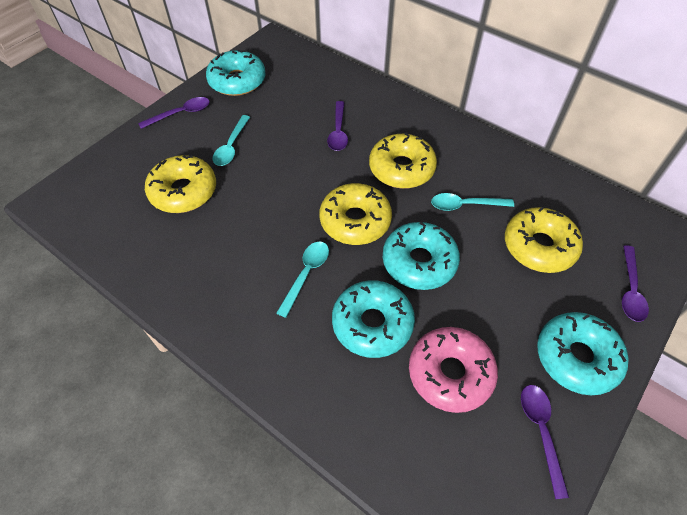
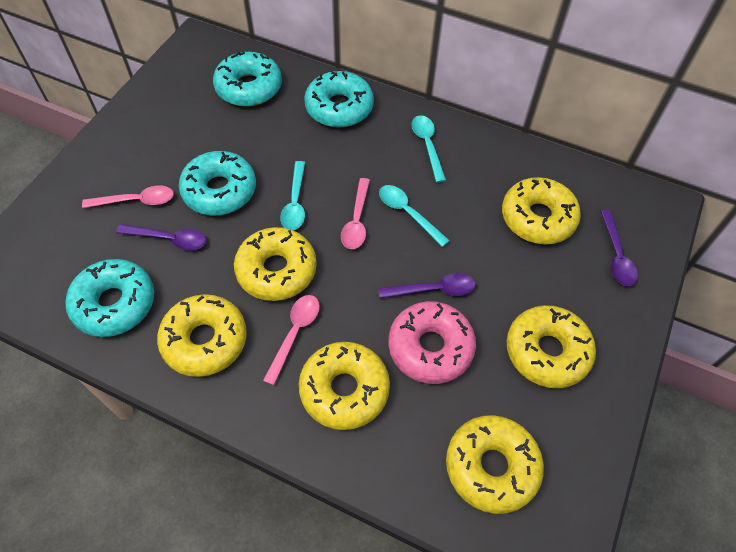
pink spoon: none = 0 -> [82,185,174,208] [263,295,320,385] [341,178,370,249] = 3
purple spoon: [138,97,210,129] [327,101,348,151] [521,385,569,499] [622,245,649,322] = 4 -> [116,224,206,251] [378,273,476,298] [600,210,638,286] = 3
yellow donut: [145,155,216,213] [319,183,392,245] [369,133,437,189] [505,207,583,273] = 4 -> [157,294,247,377] [234,227,317,301] [299,342,390,430] [446,415,544,514] [502,177,581,245] [506,305,596,388] = 6

